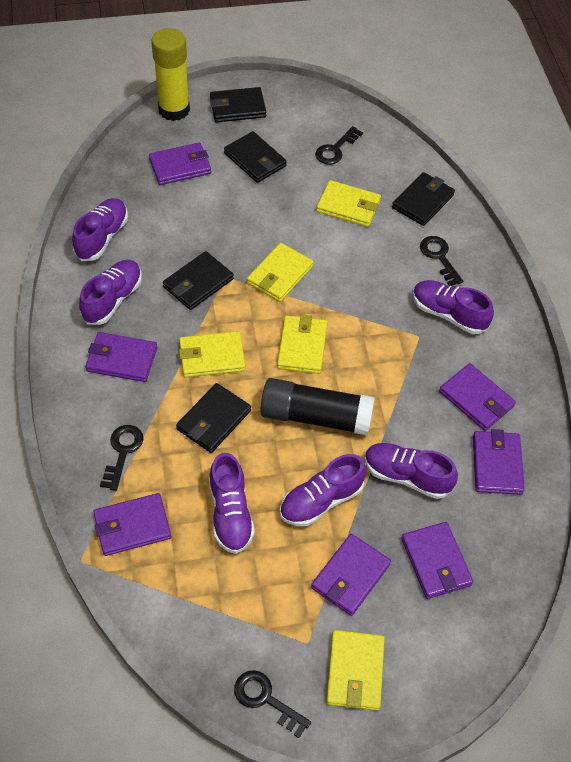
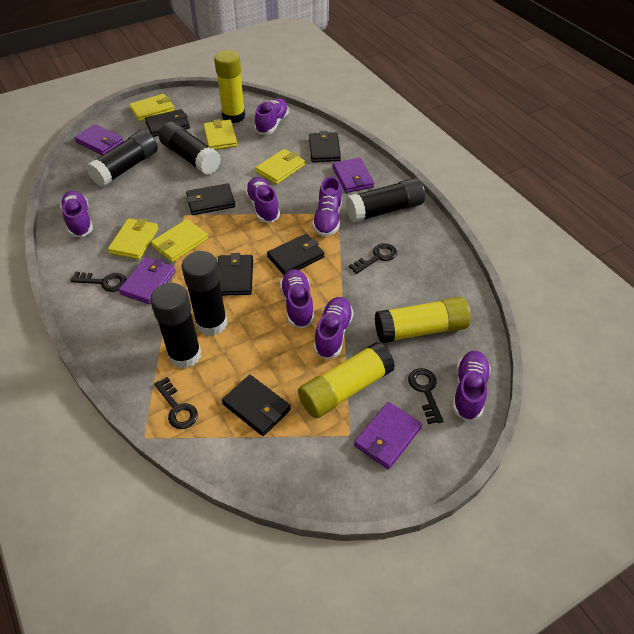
black glue stick: [260,378,375,436] = 1 -> [86,130,158,187] [150,283,201,368] [159,122,221,175] [182,251,227,336] [346,178,425,223] = 5
black wallet: [163,251,234,310] [176,383,251,453] [210,87,266,122] [224,131,287,183] [392,172,455,226] = 5 -> [145,109,190,137] [186,183,235,215] [218,253,253,295] [222,375,291,436] [267,234,325,275] [309,131,341,162] = 6
purple shoe: [72,198,128,261] [79,260,142,325] [209,453,255,554] [280,454,366,526] [365,443,458,499] [413,280,494,334] = 6 -> [60,191,93,237] [245,177,280,223] [254,98,289,135] [280,269,314,329] [312,177,342,237] [314,297,354,359] [453,351,491,421] = 7
purple wallet: [85,332,157,382] [94,493,171,556] [149,142,211,185] [311,534,391,616] [402,522,473,599] [439,363,516,431] [473,429,525,495] = 7 -> [74,124,124,155] [119,257,176,304] [333,158,374,193] [354,402,422,469] = 4
yellow glue stick: [151,28,190,121] = 1 -> [214,50,245,123] [298,342,395,418] [375,297,471,343] = 3

